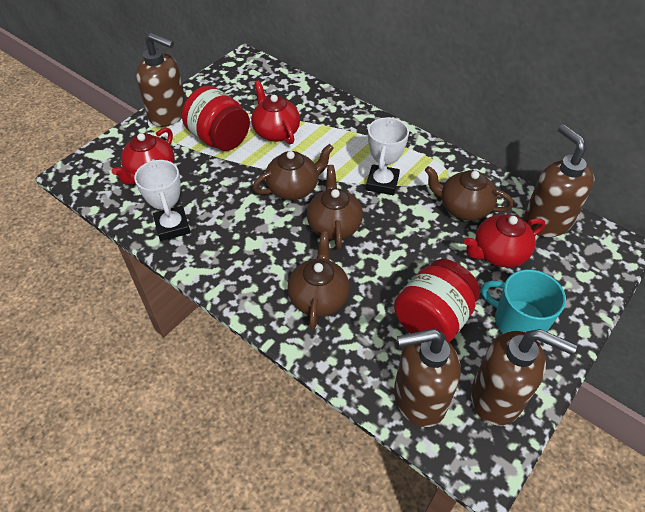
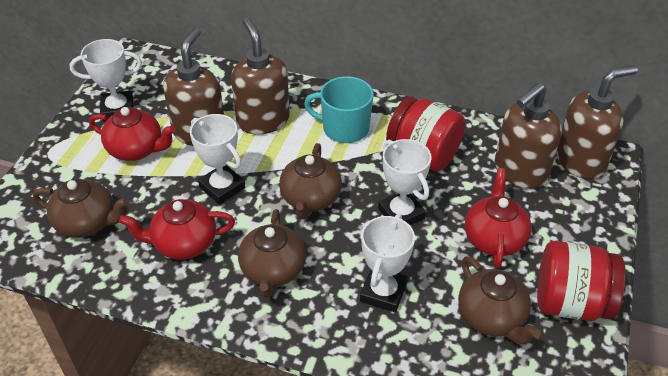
white trophy: [134,159,190,241] [366,117,409,195] = 2 -> [70,39,142,121] [190,114,246,205] [360,214,415,312] [378,139,432,225] = 4

